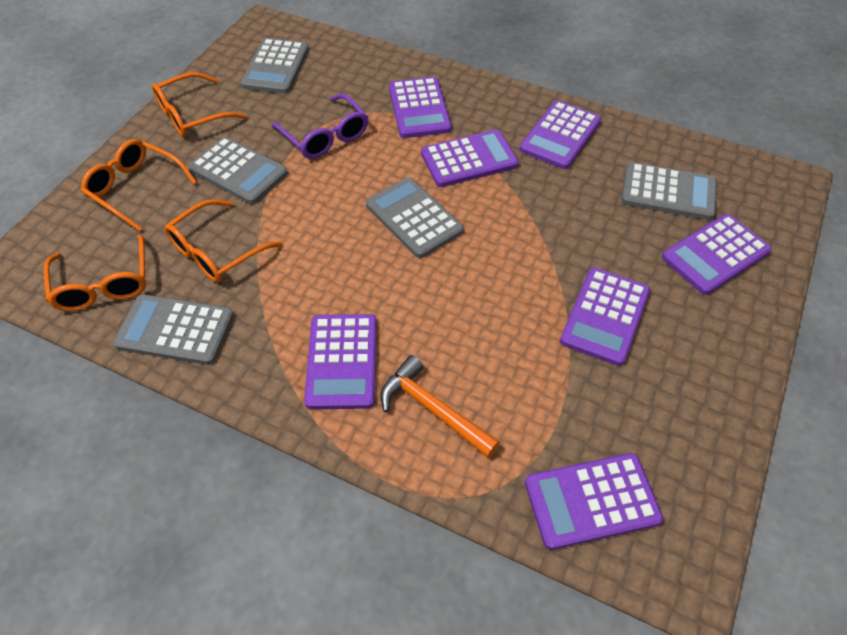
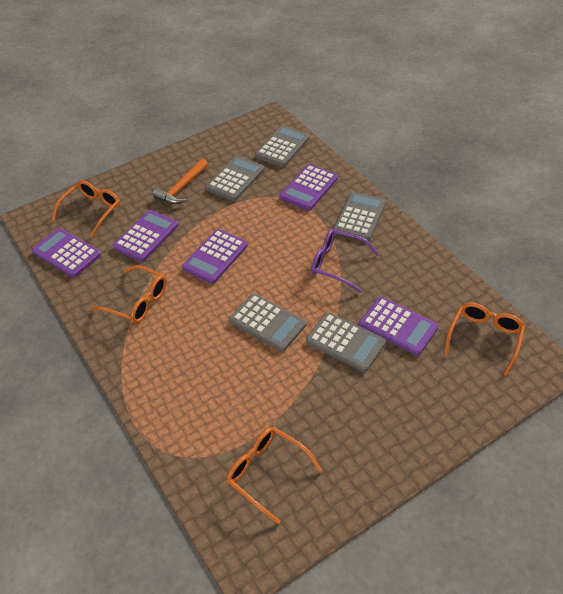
purple calculator: [304,314,377,410] [389,77,452,138] [421,129,519,187] [519,101,601,169] [525,453,663,550] [560,267,650,366] [662,214,771,295] = 7 -> [32,228,101,277] [113,210,178,262] [182,229,248,284] [280,164,338,211] [359,297,438,356] = 5

